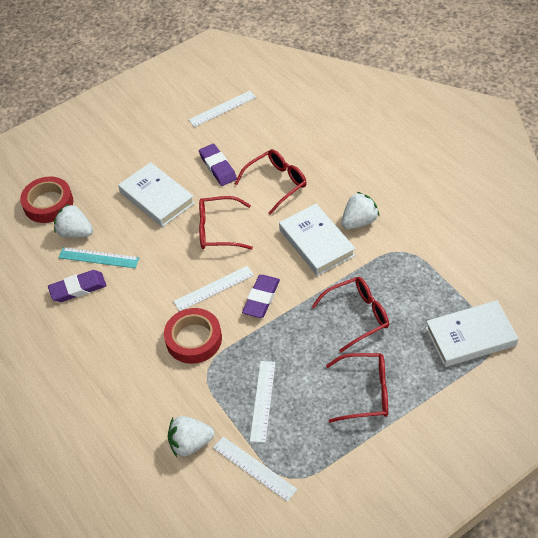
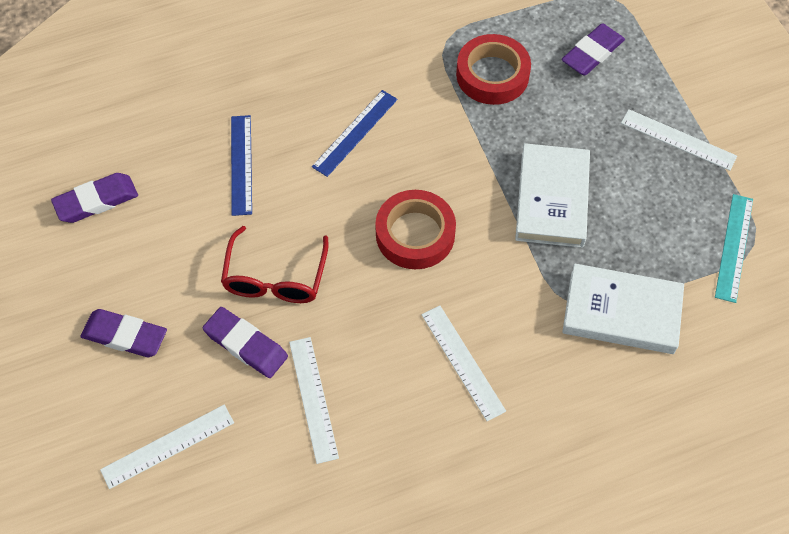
blue ruler: none = 0 -> [231,115,252,216] [312,90,398,177] = 2
purple eraser: [48,270,107,302] [199,144,237,186] [242,275,280,318] = 3 -> [51,173,138,223] [80,309,167,357] [203,307,288,378] [562,24,625,75] = 4
red glasses: [199,196,253,250] [235,149,307,215] [312,277,389,352] [326,353,388,423] = 4 -> [221,226,329,303] = 1
white book: [118,162,195,227] [279,204,356,276] [426,300,519,367] = 3 -> [515,143,590,248] [562,264,684,354] = 2
white strawberry: [54,203,93,238] [168,416,214,457] [342,192,379,229] = 3 -> none = 0

